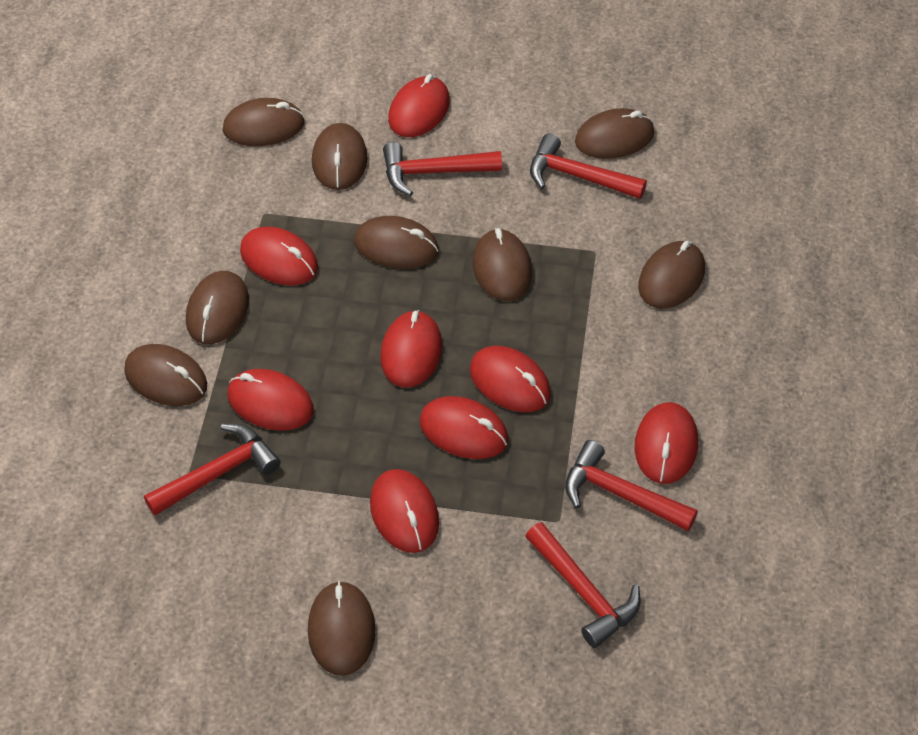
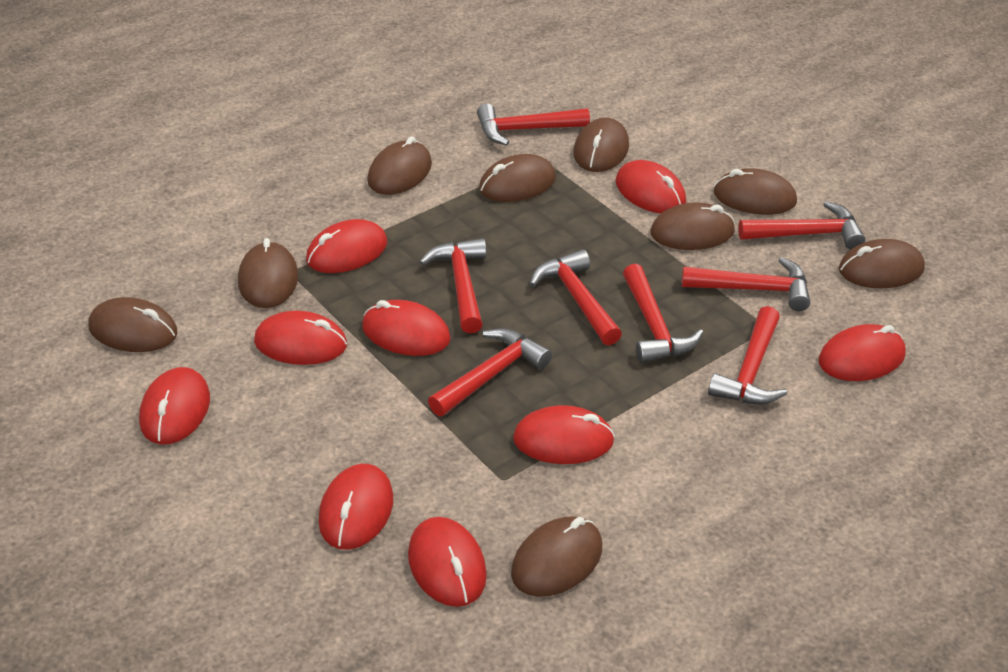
red hammer: [144,424,281,515] [383,142,502,196] [525,522,640,648] [530,134,647,199] [565,440,698,531] = 5 -> [419,238,486,333] [428,328,552,416] [477,104,590,145] [530,249,622,346] [623,264,703,363] [682,257,810,311] [708,306,787,405] [738,201,865,249] = 8
red mouse: [228,369,314,431] [240,226,318,286] [370,469,439,553] [380,310,442,387] [388,74,450,137] [420,396,508,459] [470,346,551,412] [634,402,698,484] = 8 -> [139,367,210,445] [254,311,347,365] [306,219,387,273] [318,464,393,550] [362,300,451,356] [408,517,487,607] [513,405,615,464] [616,160,686,213] [819,324,906,381] = 9

